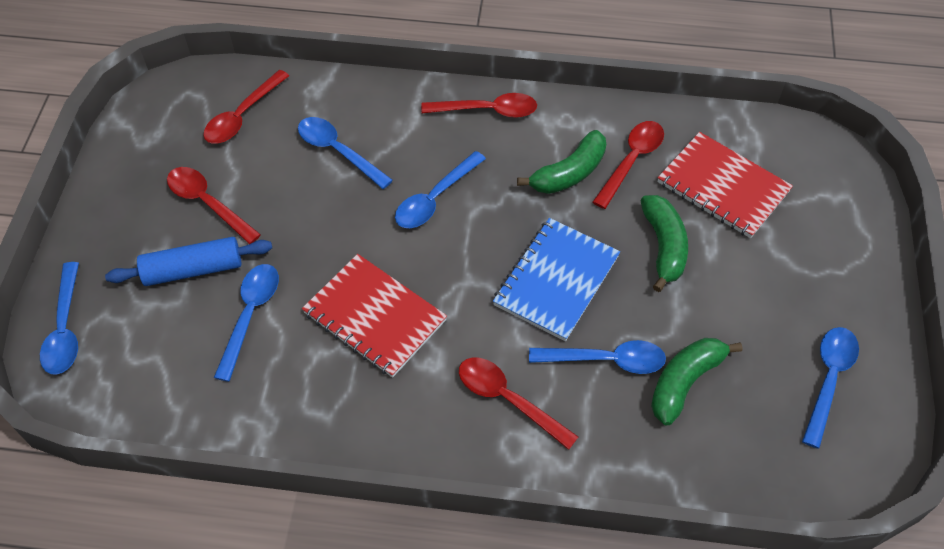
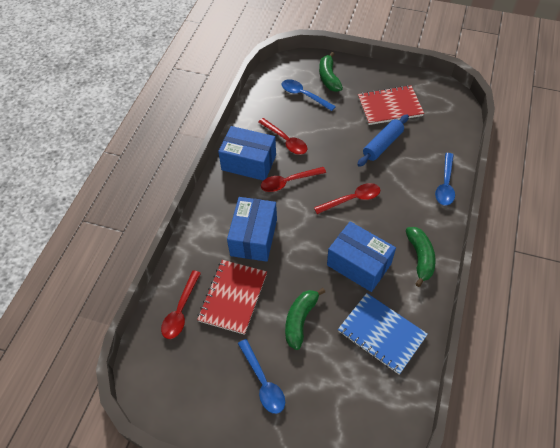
blue box: none = 0 -> [218,126,276,180] [227,197,277,262] [327,222,396,292] = 3
blue spoon: [40,262,79,375] [214,264,279,382] [298,117,393,189] [395,151,486,228] [529,340,666,374] [802,327,859,449] = 6 -> [238,339,285,414] [282,79,336,111] [435,153,455,205] = 3
red spoon: [167,167,261,244] [203,70,289,144] [421,93,537,118] [459,357,578,450] [593,121,664,209] = 5 -> [161,270,201,339] [258,118,307,155] [261,167,326,192] [314,183,380,214] = 4

